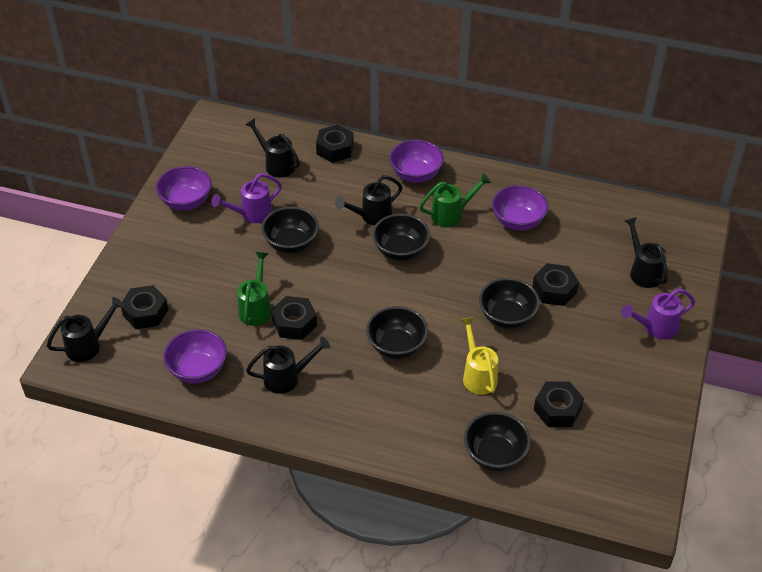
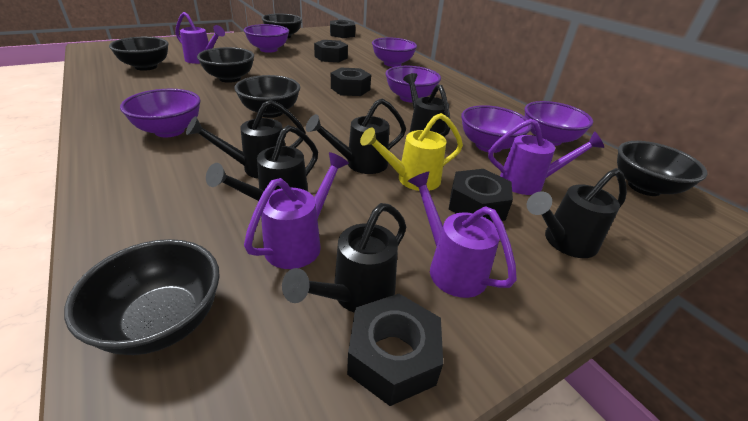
black bowl: [261,207,319,253] [366,306,428,359] [372,214,430,261] [464,412,531,471] [479,278,540,329] = 5 -> [64,239,220,355] [109,37,169,71] [197,47,254,83] [234,75,300,118] [262,14,302,38] [617,141,708,196] = 6
black watering can: [47,297,124,362] [245,118,300,178] [246,337,330,394] [335,175,402,225] [625,217,668,288] = 5 -> [186,100,306,179] [206,125,318,201] [282,203,406,313] [306,99,406,174] [403,73,450,138] [527,168,627,258] = 6
green watering can: [237,252,271,326] [419,173,491,227] = 2 -> none = 0
purple bowl: [156,166,212,211] [163,329,227,384] [389,140,444,183] [492,185,549,231] = 4 -> [120,89,201,137] [244,24,289,53] [372,37,417,67] [386,66,441,103] [461,105,532,153] [524,101,593,146] = 6
purple watering can: [211,173,282,223] [621,288,695,340] = 2 -> [175,12,225,64] [244,152,349,269] [408,171,517,298] [488,119,604,195] = 4

